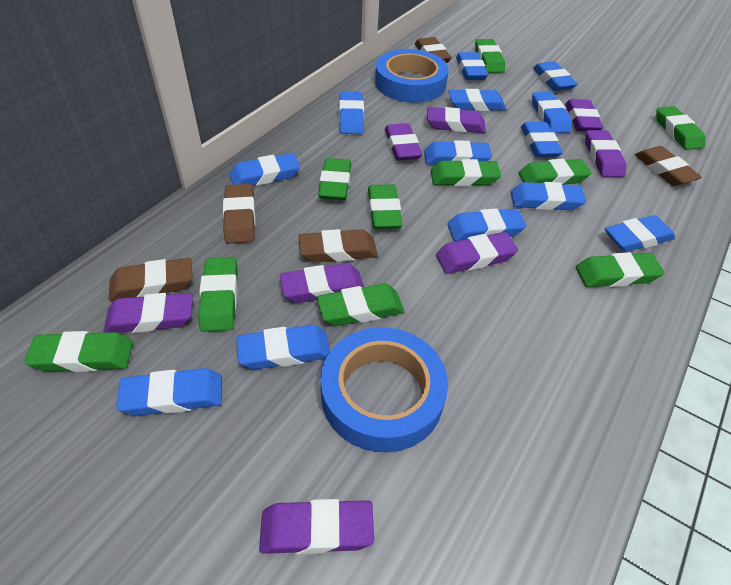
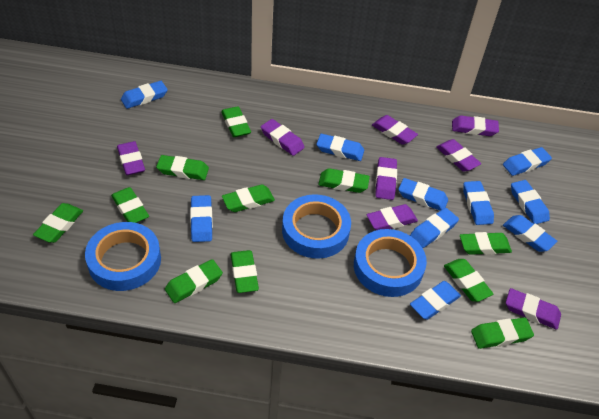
blue eraser: [116,368,222,416] [229,153,300,186] [236,325,330,370] [339,92,364,134] [424,140,492,165] [447,208,527,241] [448,89,506,111] [456,52,488,80] [511,182,586,210] [521,122,563,157] [532,92,572,133] [533,61,578,91] [605,215,675,252] = 13 -> [121,81,168,109] [190,195,213,242] [317,134,364,161] [398,178,448,211] [410,208,459,248] [410,281,461,320] [463,181,494,225] [503,147,552,176] [503,215,557,252] [511,180,550,224] = 10
blue tape: [320,327,448,453] [375,49,449,103] = 2 -> [85,222,161,291] [282,194,351,258] [354,229,427,297] = 3
brown eraser: [109,258,192,301] [223,184,255,244] [299,229,378,262] [415,37,452,63] [635,146,702,186] = 5 -> none = 0
green eraser: [24,331,133,372] [198,257,238,332] [317,284,404,326] [318,158,351,200] [368,184,403,229] [431,159,501,186] [475,39,505,73] [519,159,592,184] [576,252,664,287] [656,106,705,150] = 10 -> [33,203,83,243] [111,187,149,223] [156,155,209,180] [165,259,223,303] [221,106,251,137] [222,184,275,212] [231,250,259,293] [318,168,370,193] [444,259,493,302] [460,232,512,255] [471,317,534,349] = 11

